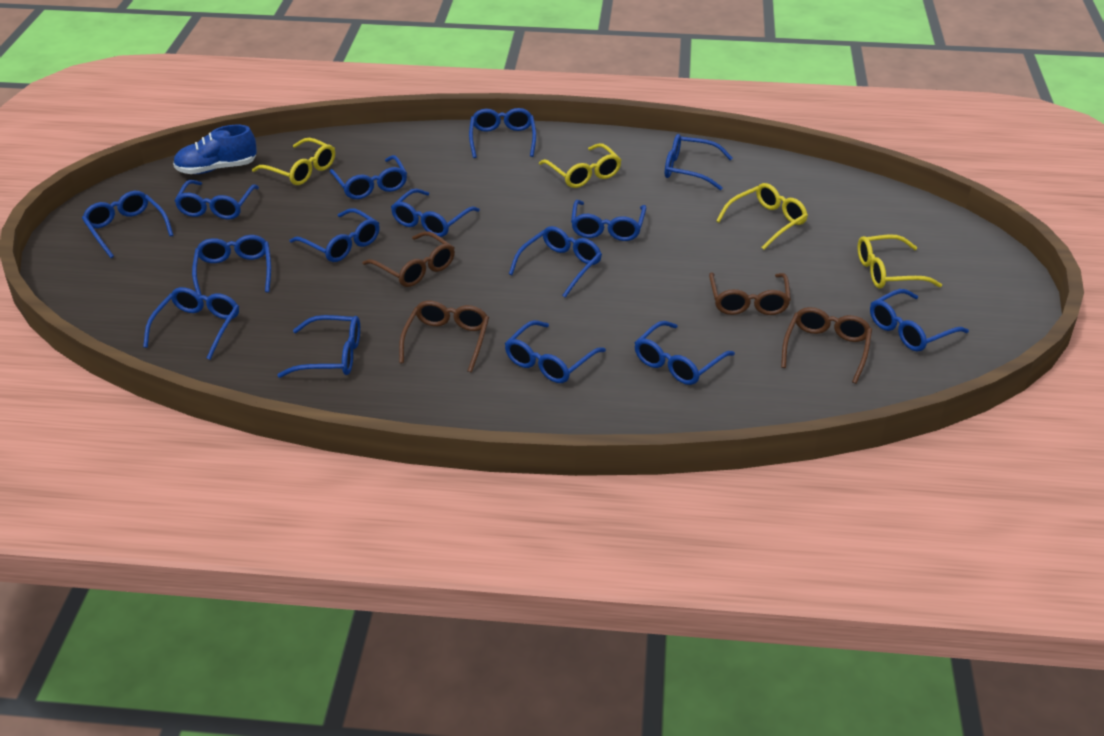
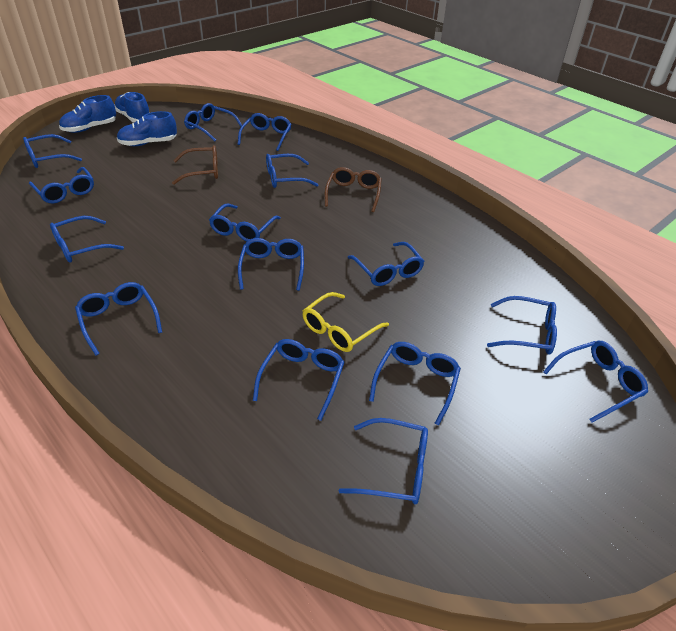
blue shoe: [173,125,257,174] = 1 -> [59,95,116,133] [114,92,149,123] [117,111,177,146] = 3
brown glasses: [362,231,455,287] [399,301,489,373] [709,273,791,315] [781,307,872,384] = 4 -> [172,145,218,185] [325,167,382,212] = 2
yellow glasses: [252,138,335,185] [539,143,621,188] [716,183,808,250] [858,234,942,289] = 4 -> [303,292,389,352] = 1

